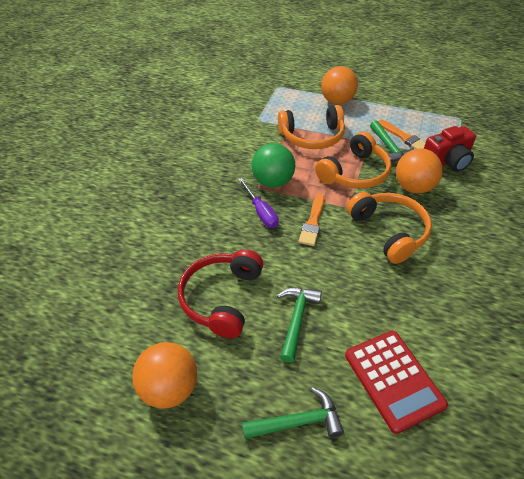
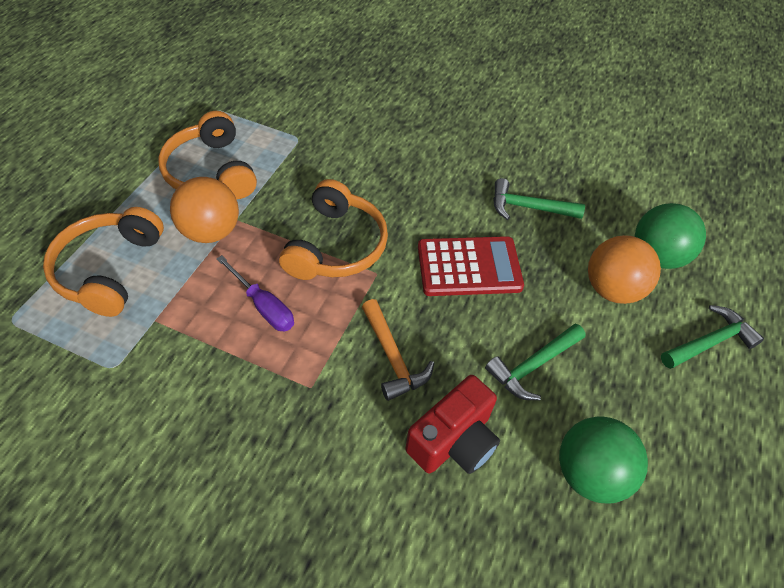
green ball: [251,143,295,188] = 1 -> [559,416,648,503] [635,203,706,269] = 2
orange ball: [132,342,197,409] [321,66,358,104] [396,148,443,193] = 3 -> [170,177,239,243] [588,235,661,304] = 2
orange brush: [299,194,325,246] [379,120,425,149] = 2 -> none = 0
orange hammer: none = 0 -> [362,299,434,401] = 1
red headphones: [178,249,263,338] = 1 -> none = 0

